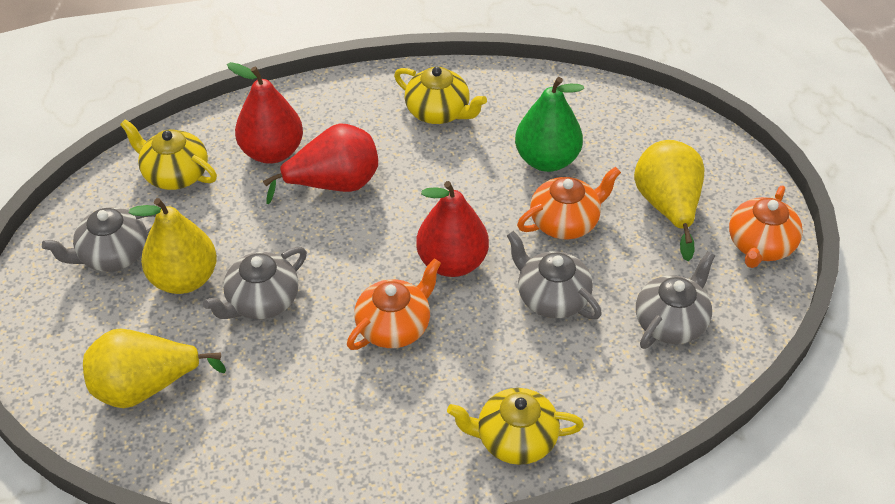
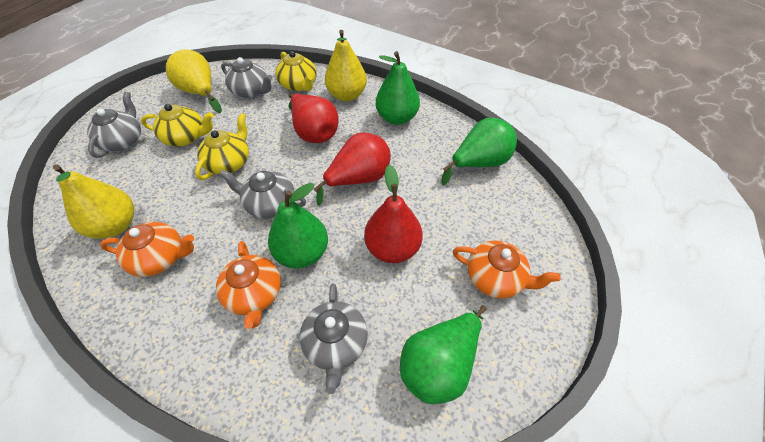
green pear: [515,77,584,172] = 1 -> [268,183,328,268] [376,51,420,125] [400,305,487,404] [441,118,517,185] = 4

